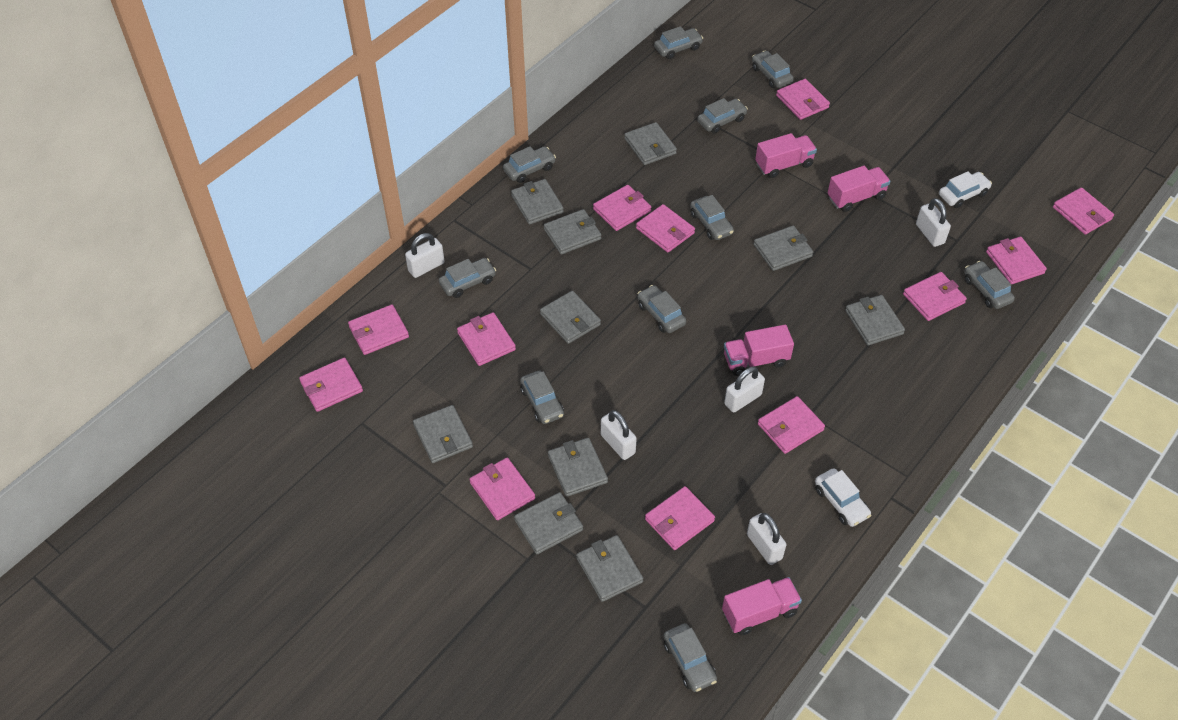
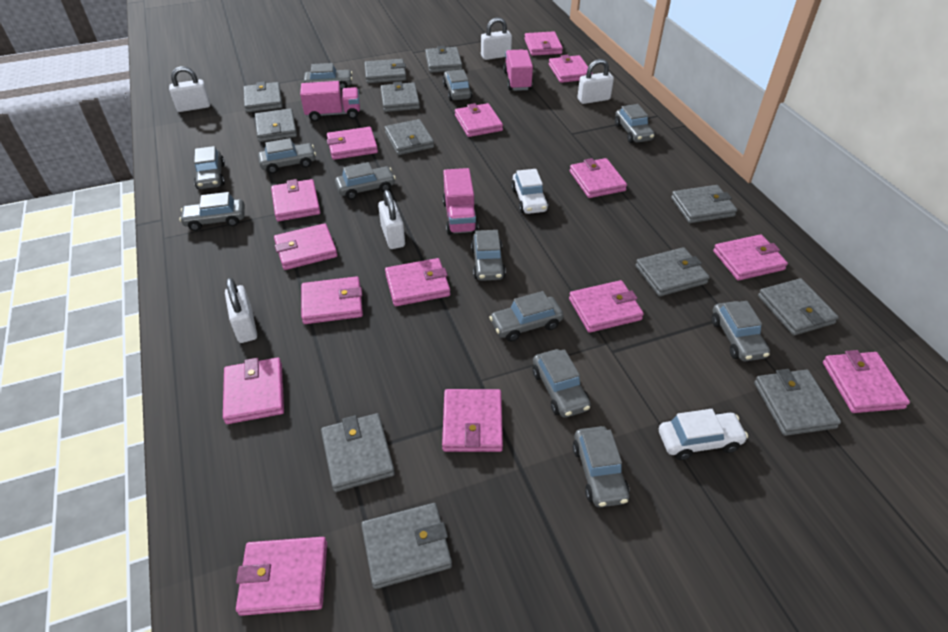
grey car: [439,258,496,298] [503,146,556,183] [520,370,564,424] [637,285,686,333] [654,26,703,59] [664,623,717,692] [690,195,734,240] [697,98,748,134] [752,51,794,88] [964,261,1015,309] = 10 -> [179,192,245,231] [194,146,225,189] [258,138,316,174] [304,63,353,90] [335,162,396,200] [443,69,472,101] [471,230,506,281] [489,291,564,342] [533,349,591,418] [572,426,629,507] [615,104,655,143] [712,301,770,361] = 12
grey wallet: [413,405,473,463] [511,179,564,225] [514,492,583,554] [540,291,601,344] [544,209,601,255] [548,438,608,497] [576,535,643,602] [624,122,677,165] [754,226,813,271] [845,295,905,345] = 10 -> [243,81,283,112] [255,108,297,142] [321,413,395,492] [361,503,452,589] [364,59,406,83] [380,81,420,112] [384,119,434,155] [425,46,462,73] [635,247,710,296] [671,185,737,223] [754,369,841,436] [758,278,839,335] = 12
pink truck: [722,577,802,636] [724,325,794,376] [755,133,817,178] [828,166,890,212] = 4 -> [300,81,360,122] [443,168,478,235] [503,50,533,91] = 3
pink wallet: [299,358,363,412] [348,305,409,355] [457,312,516,366] [469,458,535,520] [593,185,651,231] [636,204,695,252] [645,486,715,550] [758,396,825,454] [776,79,830,120] [903,272,967,321] [986,237,1047,284] [1053,187,1114,235] = 12 -> [223,358,284,424] [236,537,327,616] [271,179,320,221] [274,223,338,270] [301,276,363,324] [327,127,378,160] [385,258,450,306] [442,389,503,452] [455,103,503,137] [524,31,563,56] [549,55,593,83] [569,280,644,333] [570,158,627,198] [713,234,788,281] [823,350,910,413] = 15

